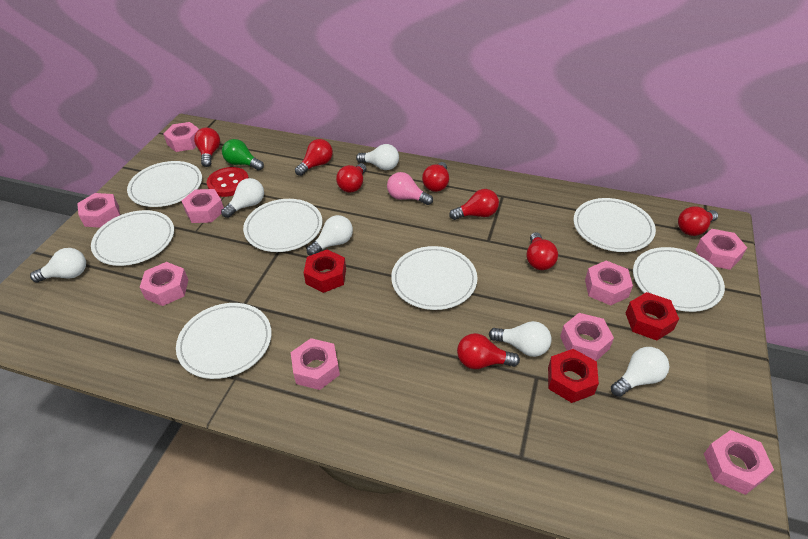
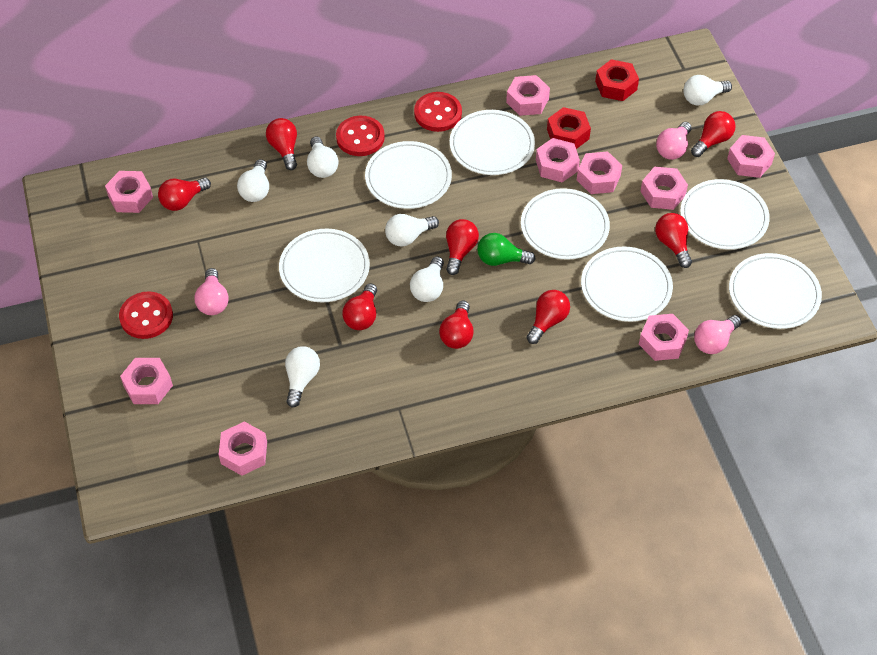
pink light bulb: [387,172,433,205] = 1 -> [194,268,229,315] [656,122,692,160] [694,315,742,354] = 3
red button: [207,167,249,197] = 1 -> [119,292,173,339] [336,116,385,156] [414,92,462,132] = 3
red nut: [304,250,346,293] [548,349,599,403] [625,292,679,341] = 3 -> [547,107,591,149] [595,59,639,101] = 2

